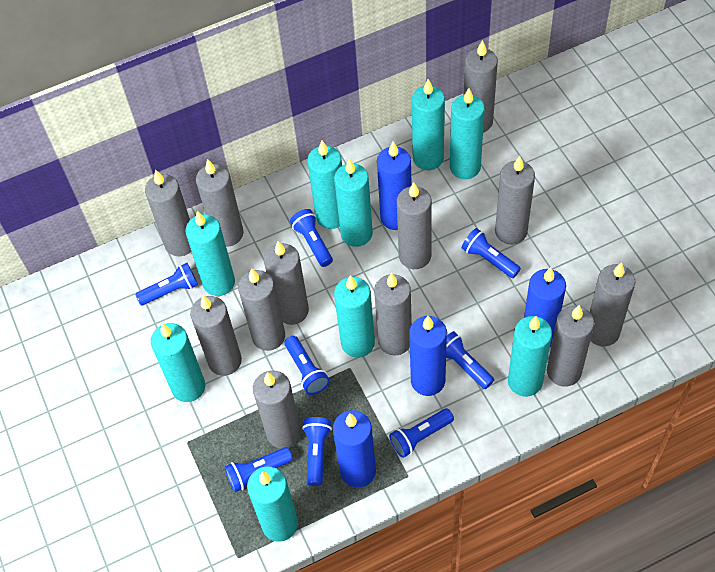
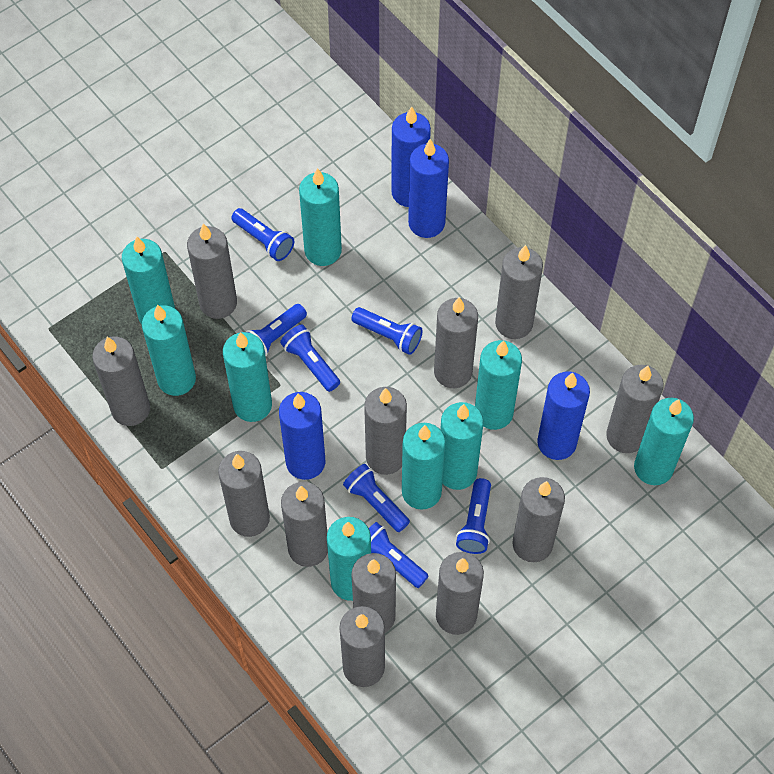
blue flashlight: [135,263,198,305] [224,447,293,492] [284,336,330,395] [290,209,333,267] [302,417,332,486] [389,408,454,458] [446,331,494,389] [462,228,521,278] = 8 -> [231,208,294,261] [246,304,307,357] [280,324,340,392] [343,464,410,532] [351,307,423,355] [369,522,428,588] [456,478,491,554] = 7

